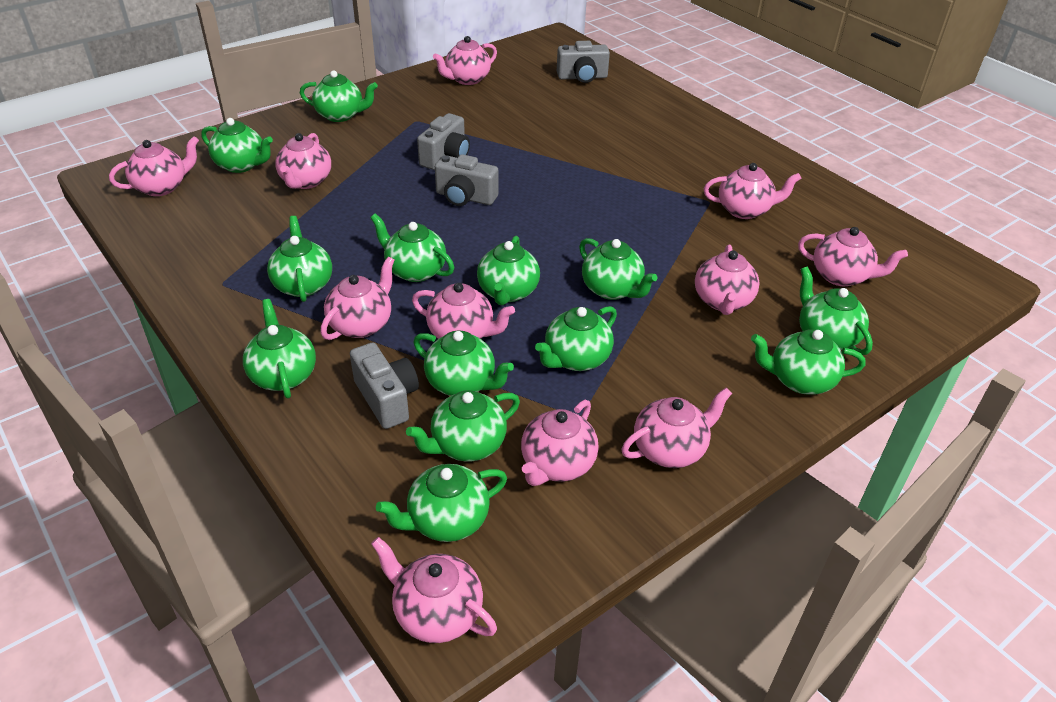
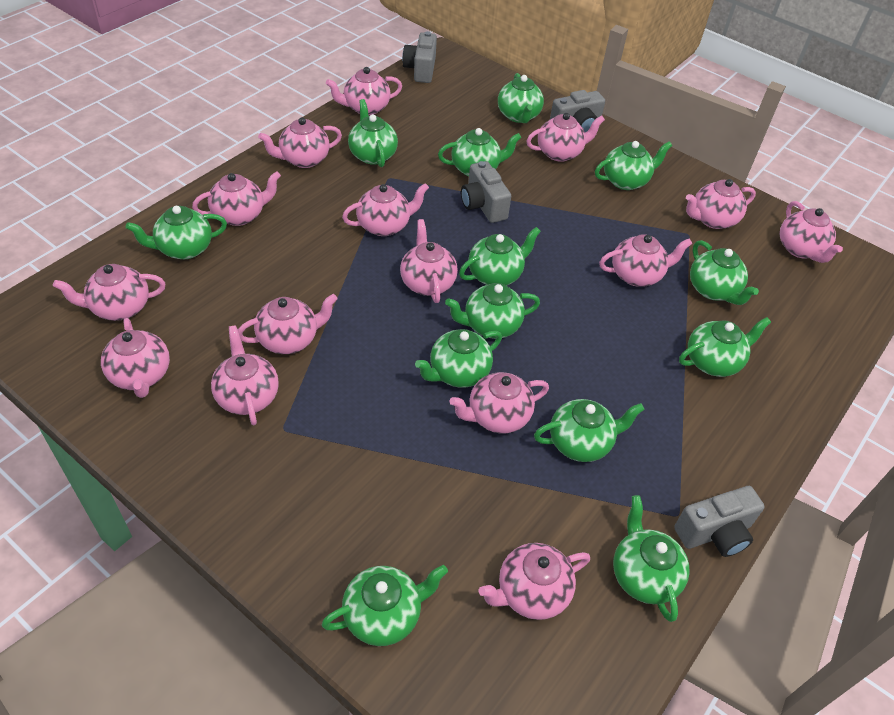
pink teapot: [109,136,199,196] [275,133,331,189] [320,256,395,340] [371,537,497,643] [412,283,515,339] [433,36,497,85] [521,400,598,486] [621,388,732,468] [695,244,759,315] [704,163,801,219] [798,227,908,286] = 11 -> [53,264,165,321] [101,318,170,398] [192,171,281,226] [211,325,279,425] [238,294,338,354] [258,117,342,168] [326,67,402,115] [342,183,429,236] [400,219,458,303] [449,372,549,433] [479,543,590,620] [527,113,605,162] [599,234,693,287] [686,179,756,229] [780,201,843,263] = 15

